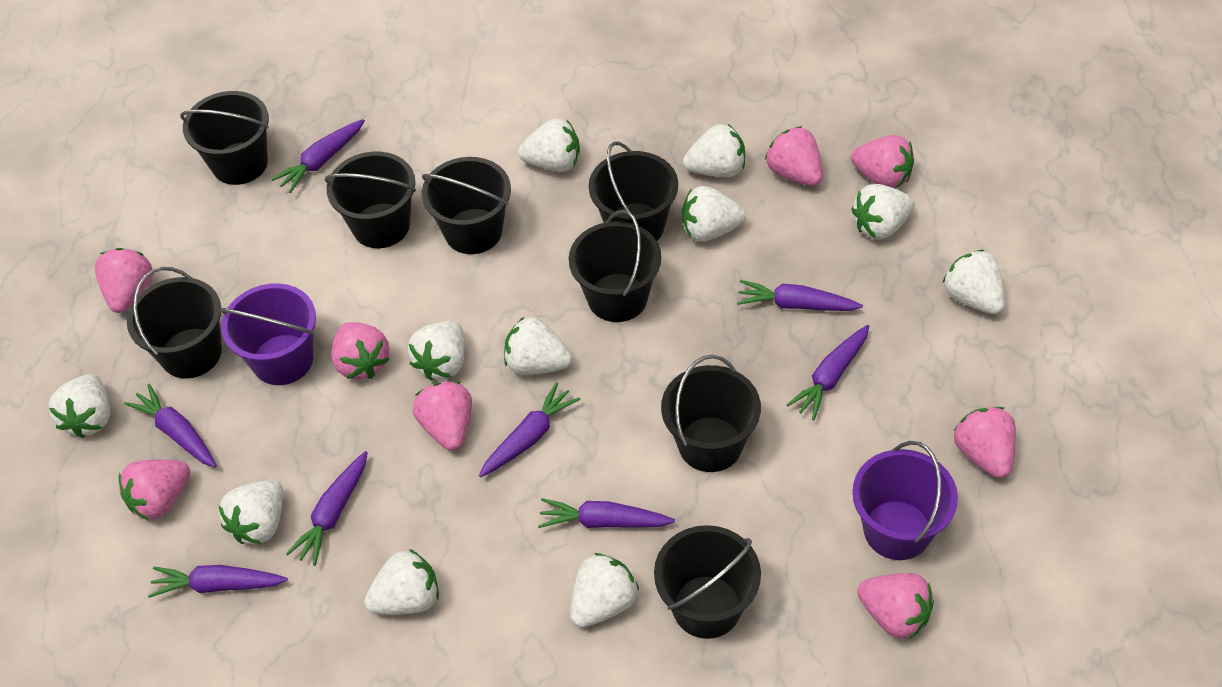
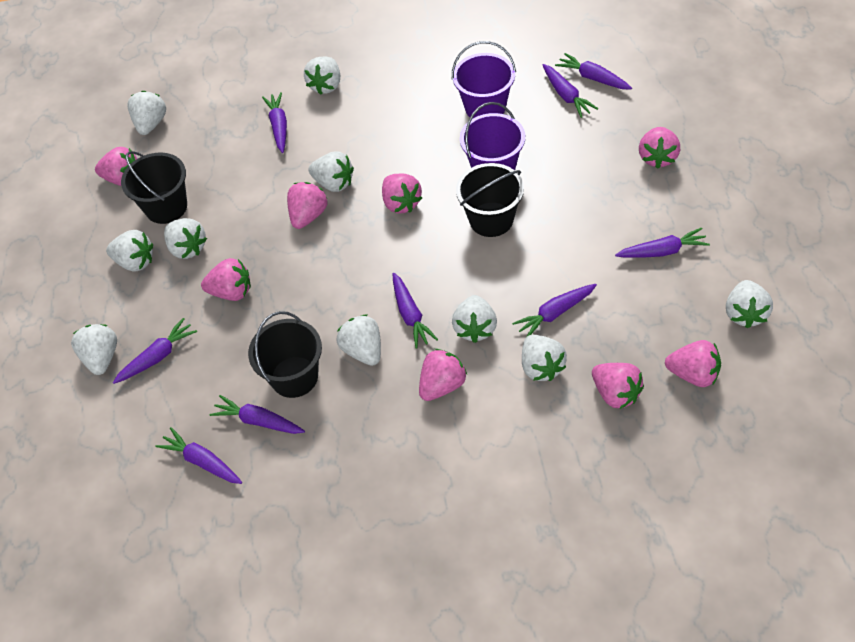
black bucket: [127,267,222,379] [180,91,269,185] [325,152,416,248] [422,157,511,254] [569,210,661,322] [589,141,678,241] [654,525,761,639] [661,355,761,472] = 8 -> [121,151,187,224] [248,311,322,398] [456,163,524,237] = 3
purple carrot: [124,384,217,467] [148,565,288,598] [271,119,365,194] [286,451,368,566] [479,382,580,477] [538,498,675,528] [737,280,863,311] [786,325,869,420] = 8 -> [113,318,197,384] [155,427,242,484] [209,395,305,434] [262,92,287,153] [392,273,438,349] [512,284,597,337] [543,64,598,118] [555,53,632,89] [615,228,710,258] = 9
white strawberry: [48,374,110,438] [219,480,283,544] [364,549,439,615] [408,321,465,381] [504,317,572,375] [518,118,580,172] [571,553,639,627] [682,186,746,242] [683,124,745,177] [851,184,915,240] [943,250,1005,314] = 11 -> [71,324,117,375] [106,230,153,272] [127,91,166,135] [164,218,207,259] [304,56,341,95] [308,151,354,192] [336,315,381,366] [452,295,497,343] [522,335,567,381] [726,280,773,328] = 10

